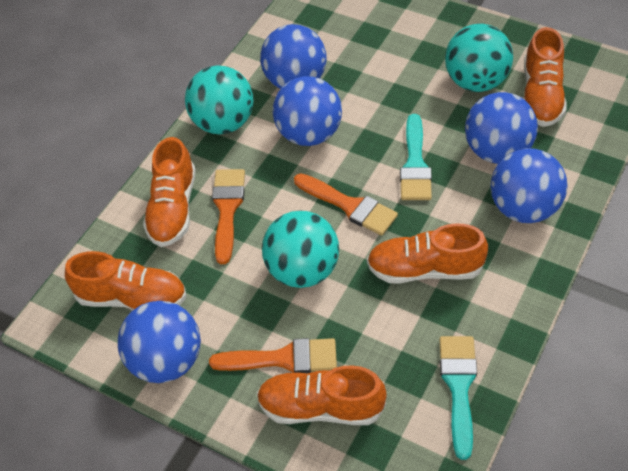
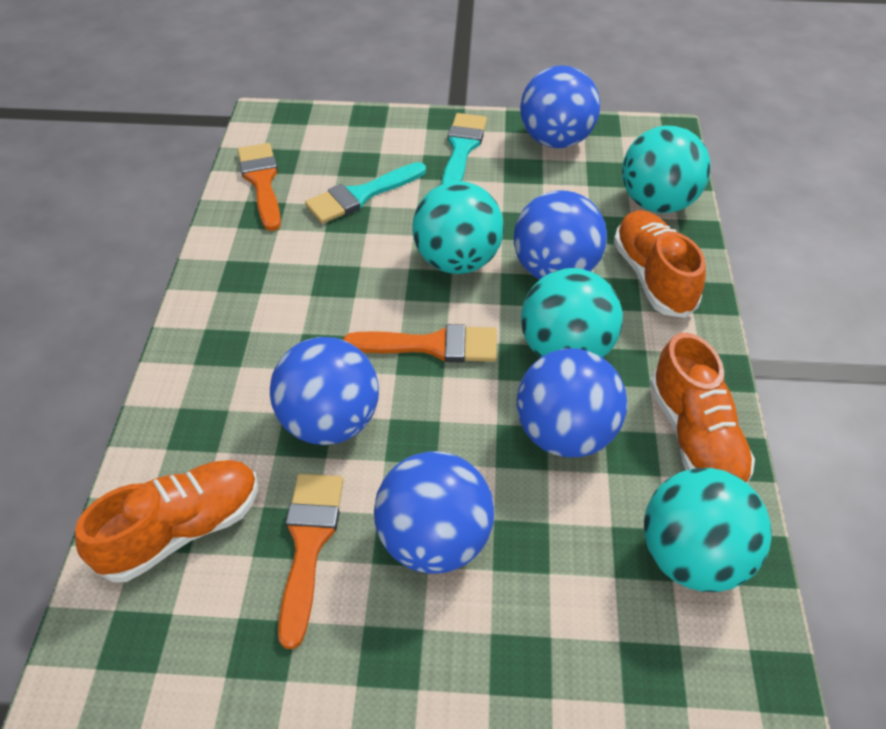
orange shoe: [65,251,187,309] [143,137,196,247] [257,365,387,425] [367,223,488,283] [524,27,567,127] = 5 -> [75,460,258,582] [614,211,706,318] [650,333,755,483] = 3
turquoise ball: [185,66,254,134] [262,210,339,288] [445,24,513,92] = 3 -> [412,181,504,274] [521,268,623,358] [622,125,711,213] [644,468,772,592] = 4

